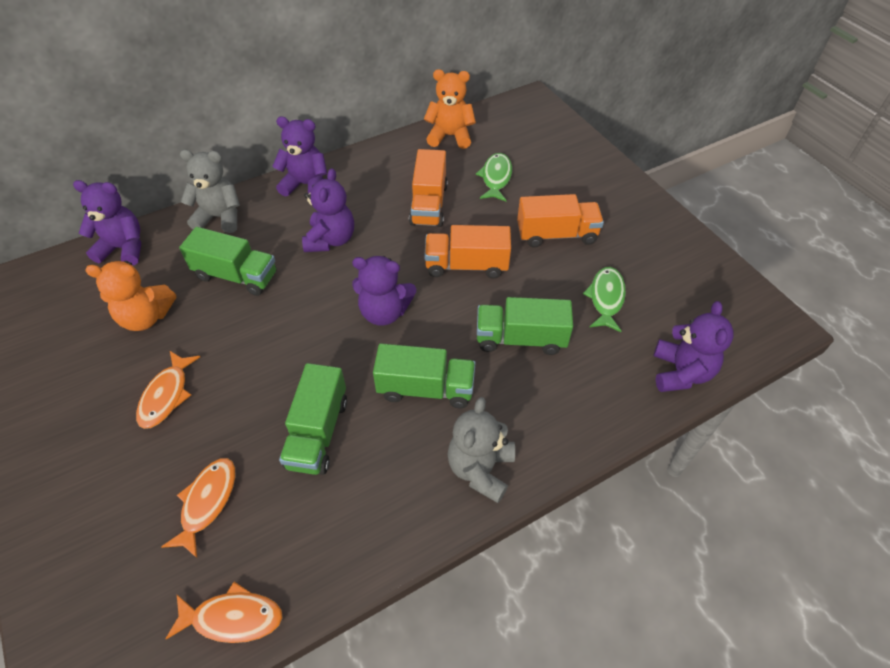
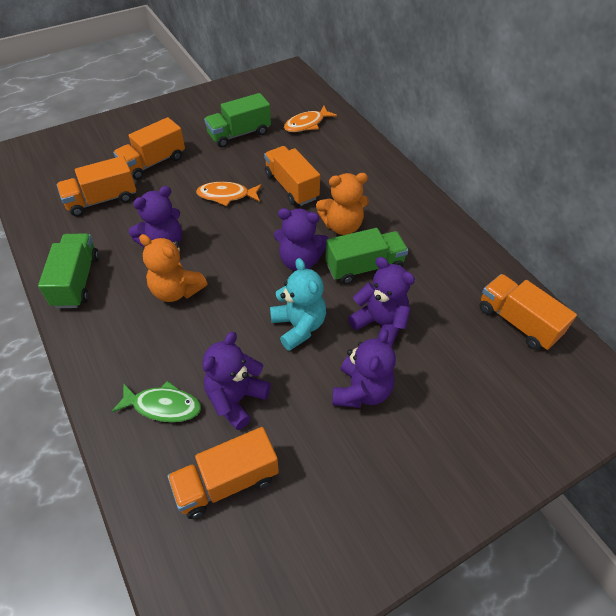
green fish: [476,153,512,201] [583,267,626,332] = 2 -> [111,381,201,422] = 1
green truck: [179,227,277,296] [279,363,347,475] [373,343,475,408] [477,297,573,355] = 4 -> [38,234,99,308] [204,93,271,147] [325,228,408,284] = 3
grey teddy bear: [180,150,240,233] [448,397,515,503] = 2 -> none = 0
orange fish: [136,351,200,429] [161,458,235,558] [165,582,283,643] = 3 -> [196,182,262,206] [284,106,337,132] = 2
orange truck: [409,149,448,227] [424,225,511,279] [517,194,604,248] = 3 -> [56,156,136,217] [113,117,185,180] [167,427,279,519] [264,146,320,206] [479,274,577,350] = 5
turquoise teddy bear: none = 0 -> [270,258,326,351] = 1

